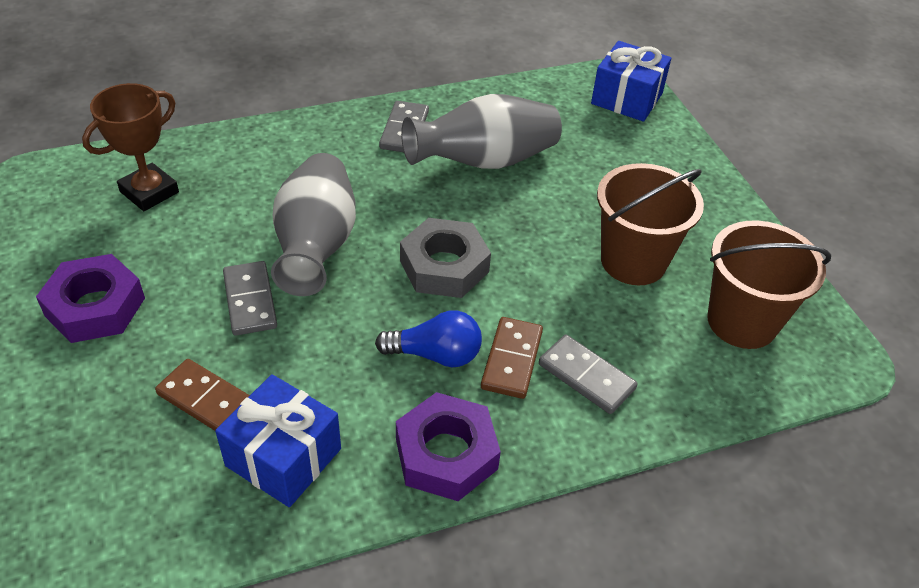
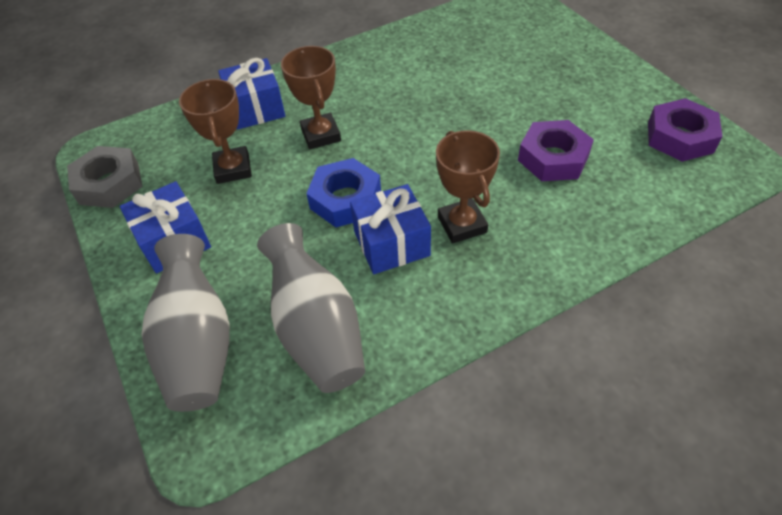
blue gift: [215,374,341,507] [591,41,671,122] = 2 -> [120,181,211,273] [218,58,285,130] [350,184,431,274] = 3
blue light bulb: [375,310,482,367] = 1 -> none = 0
blue nut: none = 0 -> [306,158,381,227] = 1
brown bucket: [597,163,704,285] [707,220,831,349] = 2 -> none = 0
brown domino: [155,359,250,431] [481,317,543,399] = 2 -> none = 0
brown trophy: [82,83,179,211] = 1 -> [179,79,252,184] [281,46,341,149] [436,130,500,243] = 3
grey domino: [223,261,277,336] [379,101,429,152] [539,334,638,414] = 3 -> none = 0

